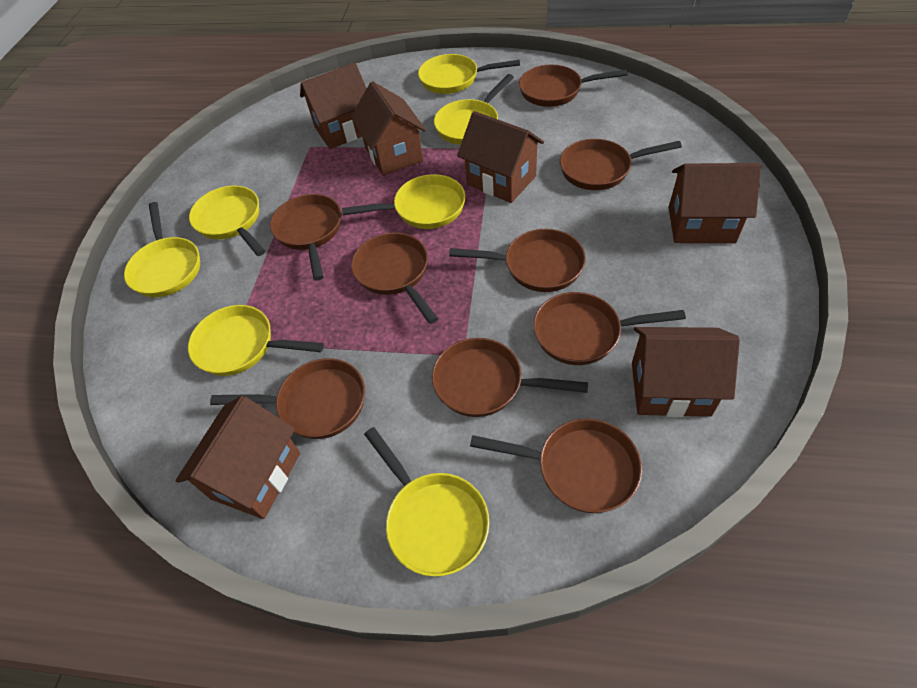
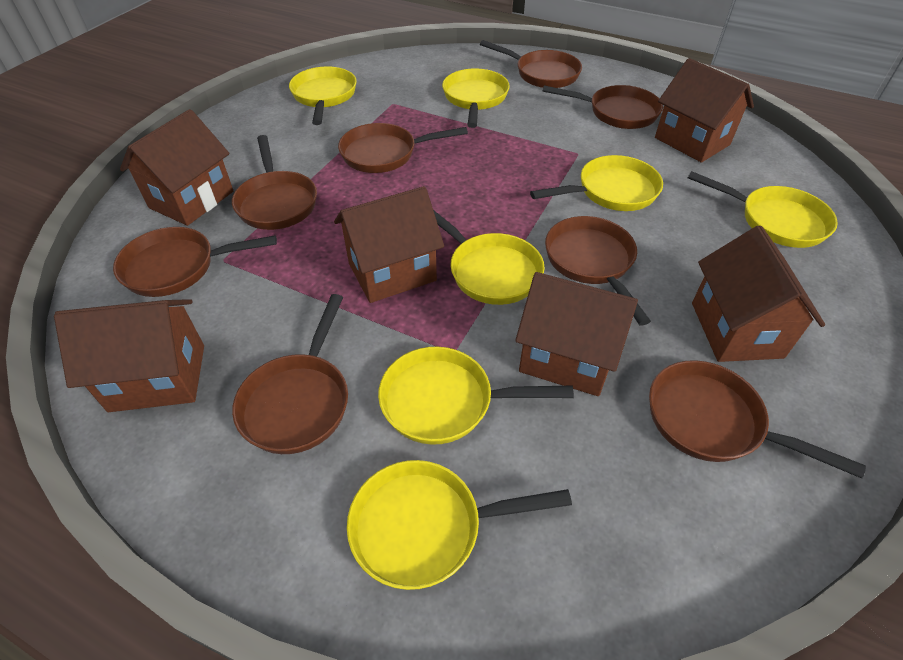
brown pan: [210,358,365,439] [270,194,342,281] [351,233,438,324] [432,338,588,417] [449,229,586,292] [470,418,642,513] [519,65,627,107] [533,292,686,365] [560,139,682,190] = 9 -> [113,227,277,297] [232,135,317,230] [232,294,348,454] [338,123,468,173] [480,40,582,88] [542,85,663,129] [545,216,651,326] [649,360,866,478] = 8

